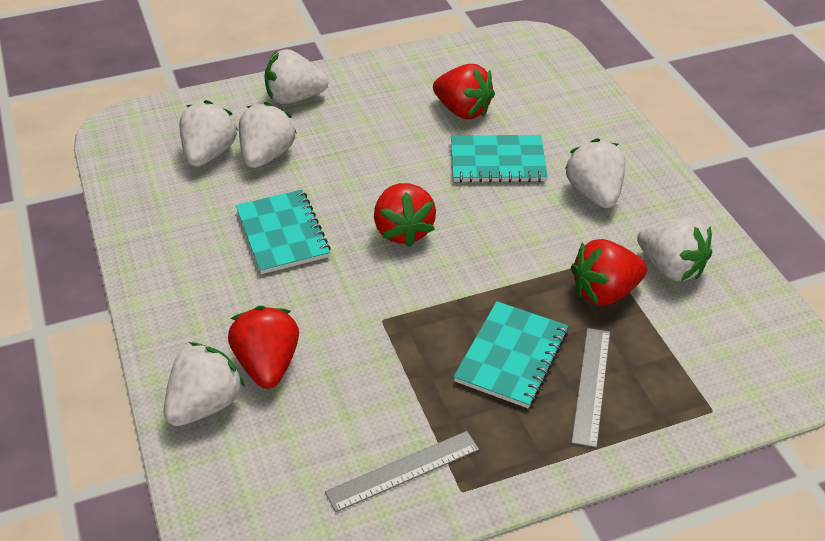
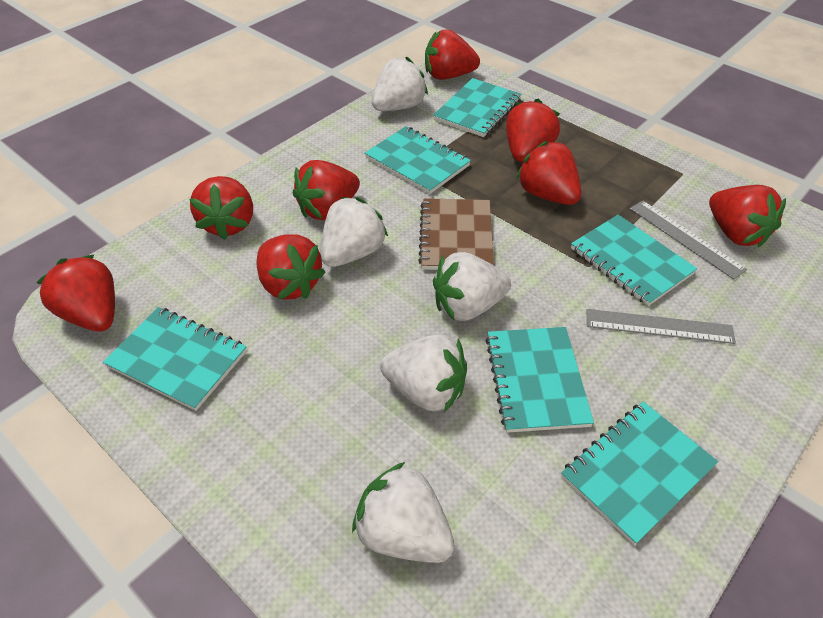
brown notebook: none = 0 -> [418,198,494,270] = 1
red strawberry: [228,305,299,389] [374,183,436,247] [433,64,495,119] [571,239,647,305] = 4 -> [36,254,115,332] [189,176,253,240] [256,234,326,300] [293,160,360,220] [425,29,480,80] [506,99,560,162] [516,141,581,205] [709,185,786,248] = 8
turquoise notebook: [236,190,331,274] [451,135,548,183] [454,301,568,408] = 3 -> [103,307,247,411] [365,126,471,194] [433,78,521,137] [486,327,594,433] [561,401,718,545] [571,215,697,306] = 6
white strawberry: [164,342,245,426] [179,100,238,167] [239,102,296,168] [264,49,328,104] [565,138,625,208] [637,218,712,282] = 6 -> [320,197,388,267] [352,462,455,563] [372,57,428,111] [380,335,467,412] [433,252,511,321] = 5

